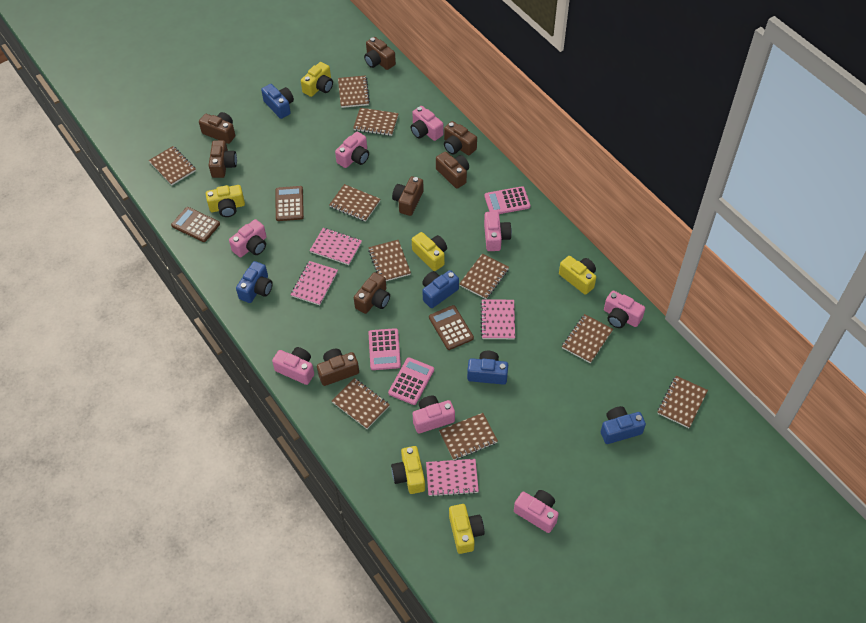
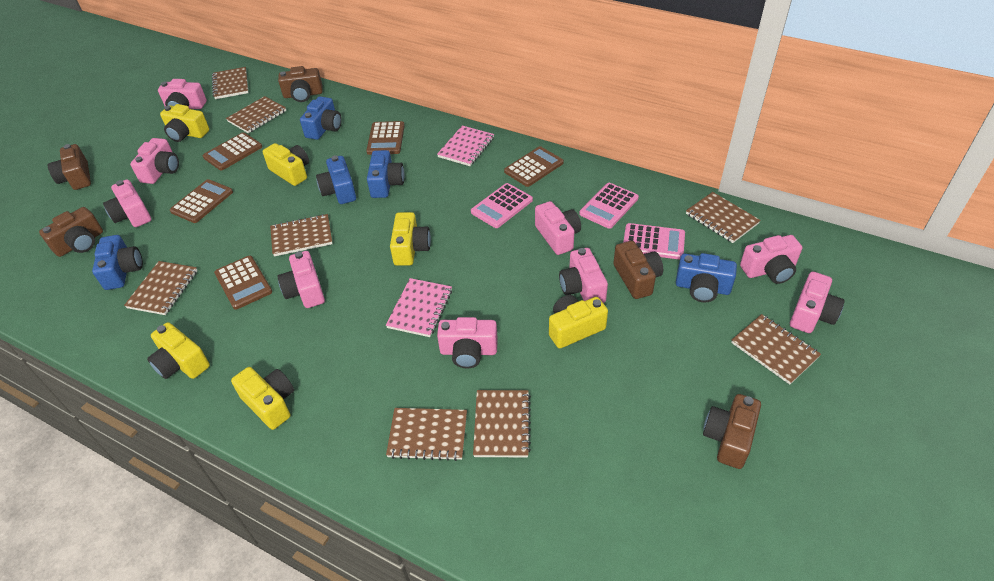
brown calculator: [171,207,220,242] [276,186,304,221] [429,305,474,350] = 3 -> [170,179,233,223] [203,132,262,171] [214,256,272,310] [366,121,405,155] [504,146,564,187] = 5
brown camera: [199,112,235,144] [209,140,237,178] [317,349,359,386] [354,272,390,314] [364,37,396,70] [392,176,424,216] [436,152,469,189] [444,121,477,155] = 8 -> [39,207,103,257] [48,144,91,190] [278,66,323,102] [613,241,663,299] [703,394,761,469] = 5
brown notebook: [149,146,196,185] [329,184,380,222] [332,378,390,429] [338,75,370,108] [353,108,399,136] [368,240,411,281] [439,413,498,460] [459,254,509,299] [562,314,613,363] [657,376,708,428] = 10 -> [124,261,198,315] [212,67,248,99] [226,96,286,133] [270,214,333,256] [386,408,467,461] [473,390,531,458] [686,192,761,243] [731,314,821,385] = 8
pink camera: [229,219,266,257] [272,347,314,385] [335,132,369,168] [411,106,443,141] [413,395,455,434] [484,211,512,251] [514,490,559,533] [604,290,645,328] = 8 -> [103,179,152,227] [130,138,179,184] [158,79,207,109] [278,251,325,308] [437,317,498,368] [535,201,581,255] [559,248,608,303] [740,235,802,284] [790,272,845,333] = 9
pink notebook: [291,261,338,305] [310,228,362,265] [426,459,479,497] [480,299,515,339] = 4 -> [386,278,452,337] [437,126,494,166] = 2

